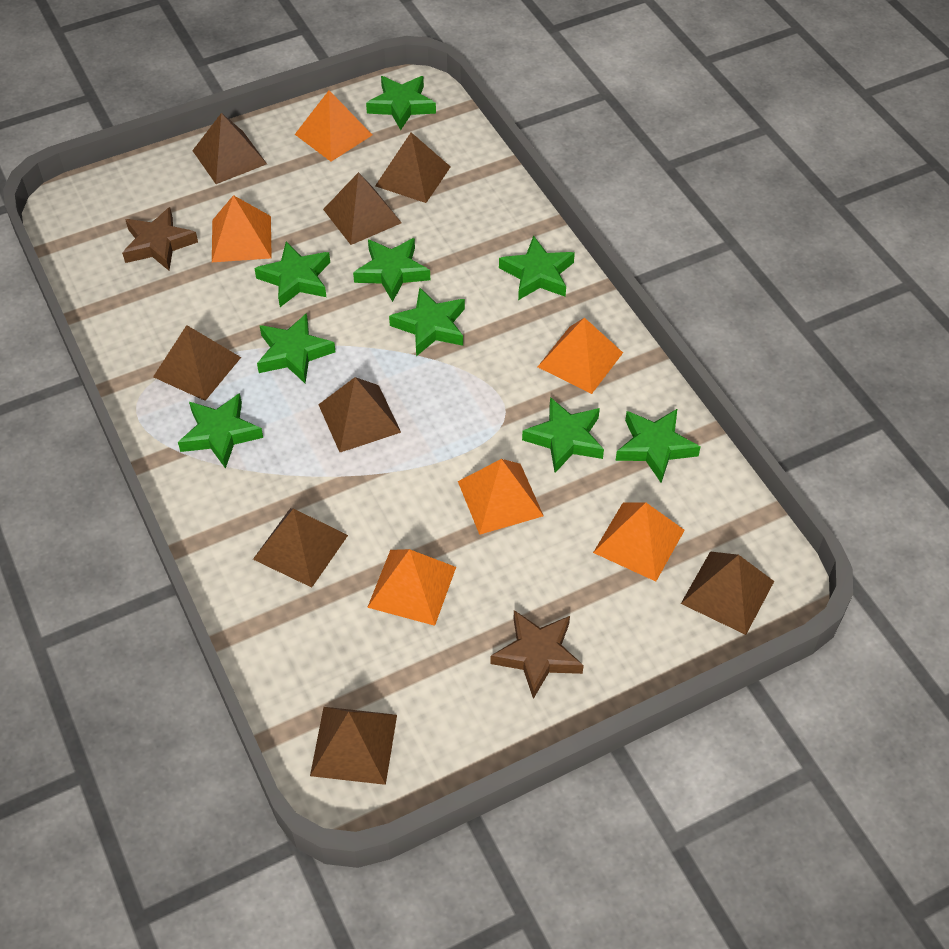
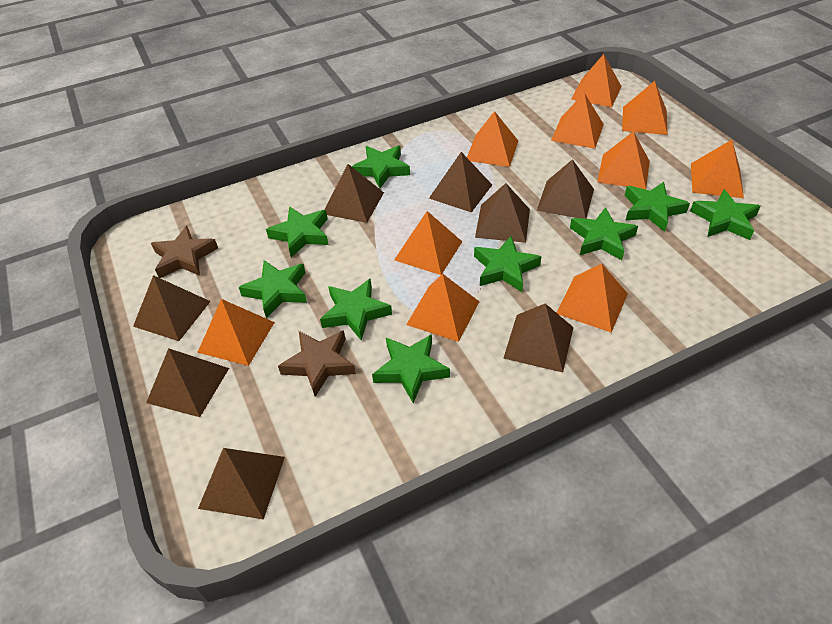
orange pyramid: [212,195,272,262] [295,91,372,162] [367,549,456,626] [458,459,544,535] [538,317,623,394] [593,502,685,581] = 6 -> [197,299,275,366] [394,211,462,275] [406,274,480,342] [467,111,518,167] [551,93,604,149] [556,264,628,333] [571,54,622,107] [597,131,650,190] [622,81,668,135] [691,140,744,198] = 10

